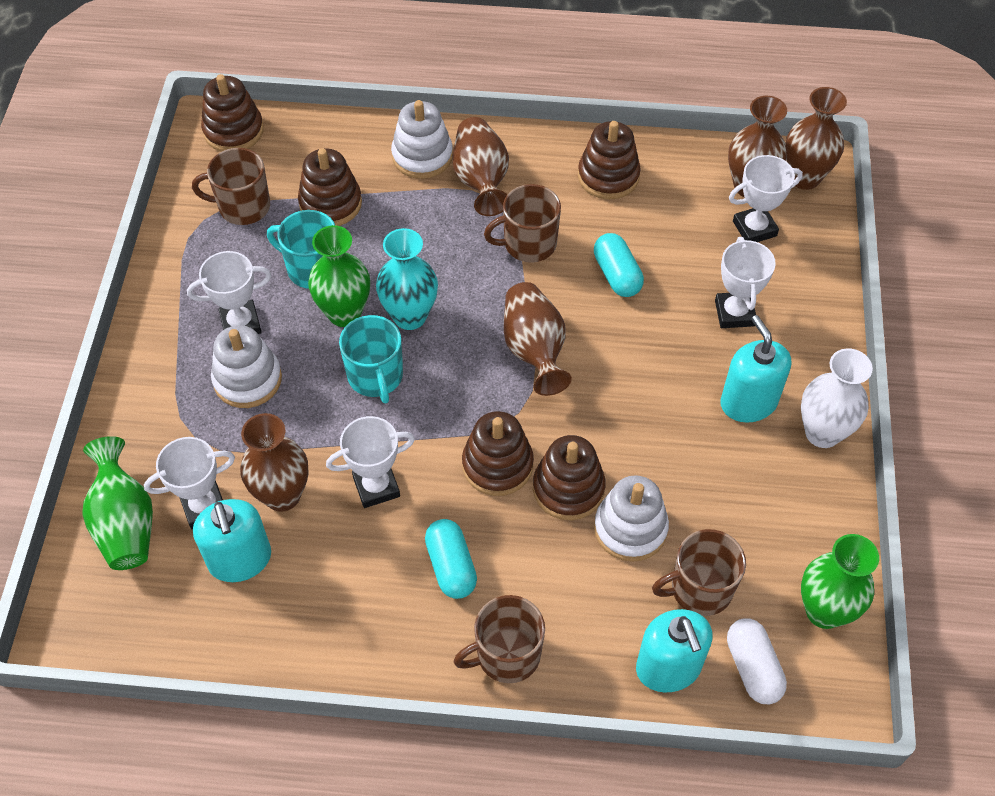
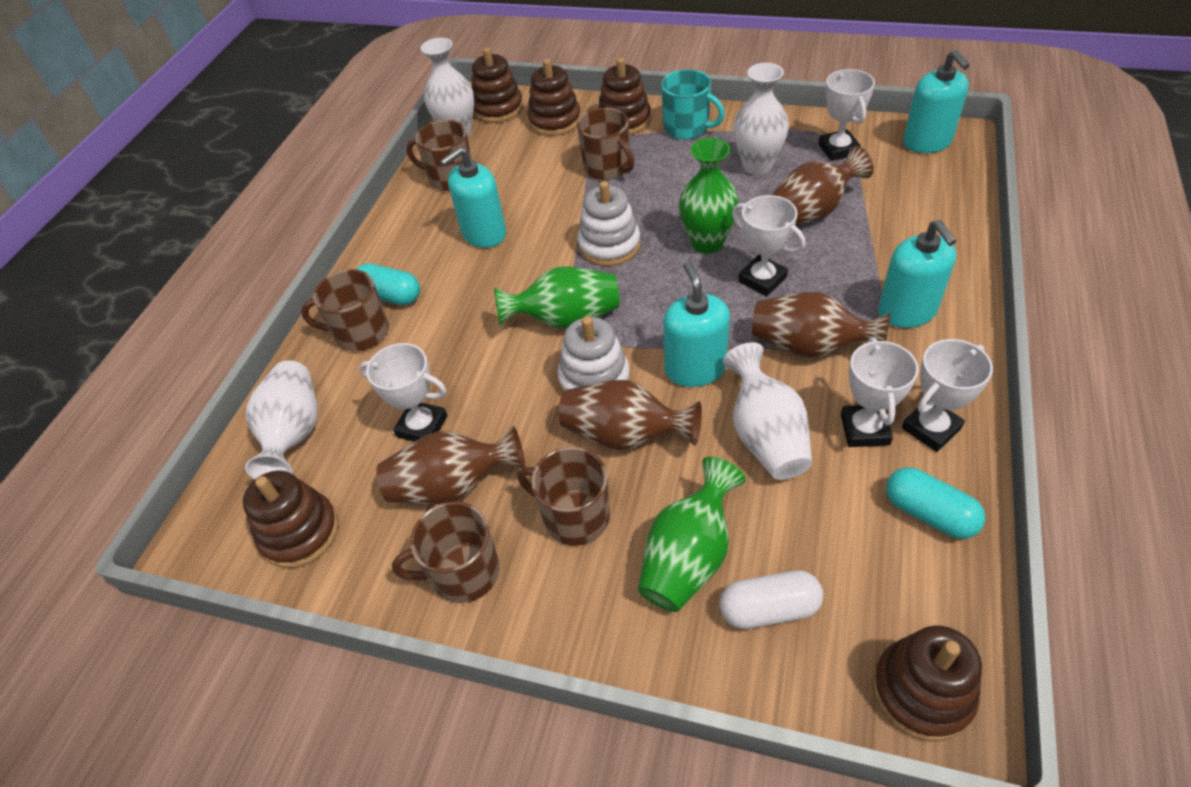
brown mug: [192,148,270,225] [454,595,545,683] [484,184,561,263] [652,529,746,616] = 4 -> [301,269,389,351] [392,501,500,603] [406,120,472,191] [518,447,610,546] [577,108,635,180] = 5
brown vase: [240,413,309,512] [452,117,509,216] [504,282,572,396] [728,96,787,197] [786,87,847,190] = 5 -> [376,426,525,504] [559,380,702,450] [752,292,891,358] [771,146,874,225] = 4
turquoise mug: [267,210,335,289] [339,315,403,404] = 2 -> [661,69,725,139] = 1
turquoise soap dispenser: [193,499,271,582] [636,609,712,692] [720,315,791,423] = 3 -> [440,147,506,248] [663,262,730,387] [878,220,956,328] [903,50,970,153] = 4
turquoise vase: [376,228,438,330] = 1 -> none = 0
white stacking toy: [211,325,282,408] [391,100,453,179] [594,475,669,562] = 3 -> [558,316,630,393] [577,181,641,266] = 2
white vase: [801,348,873,448] = 1 -> [245,361,318,480] [420,38,474,137] [723,342,812,480] [733,63,789,175] = 4

